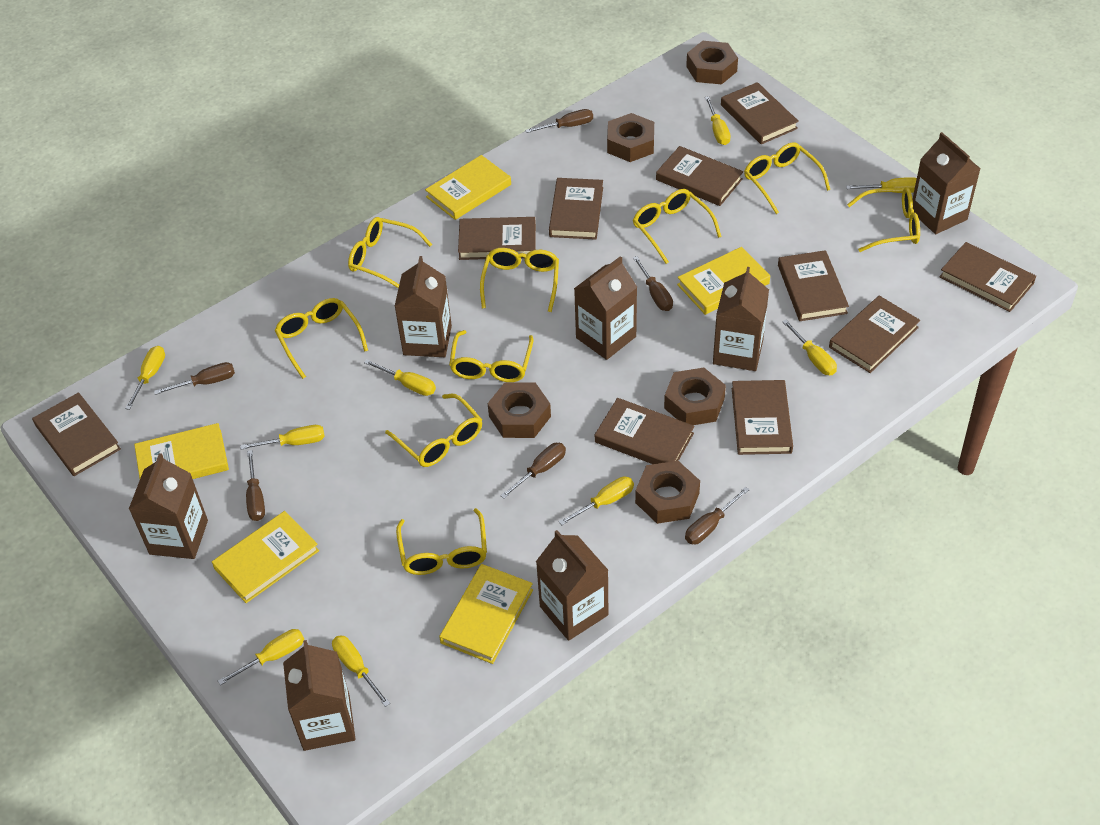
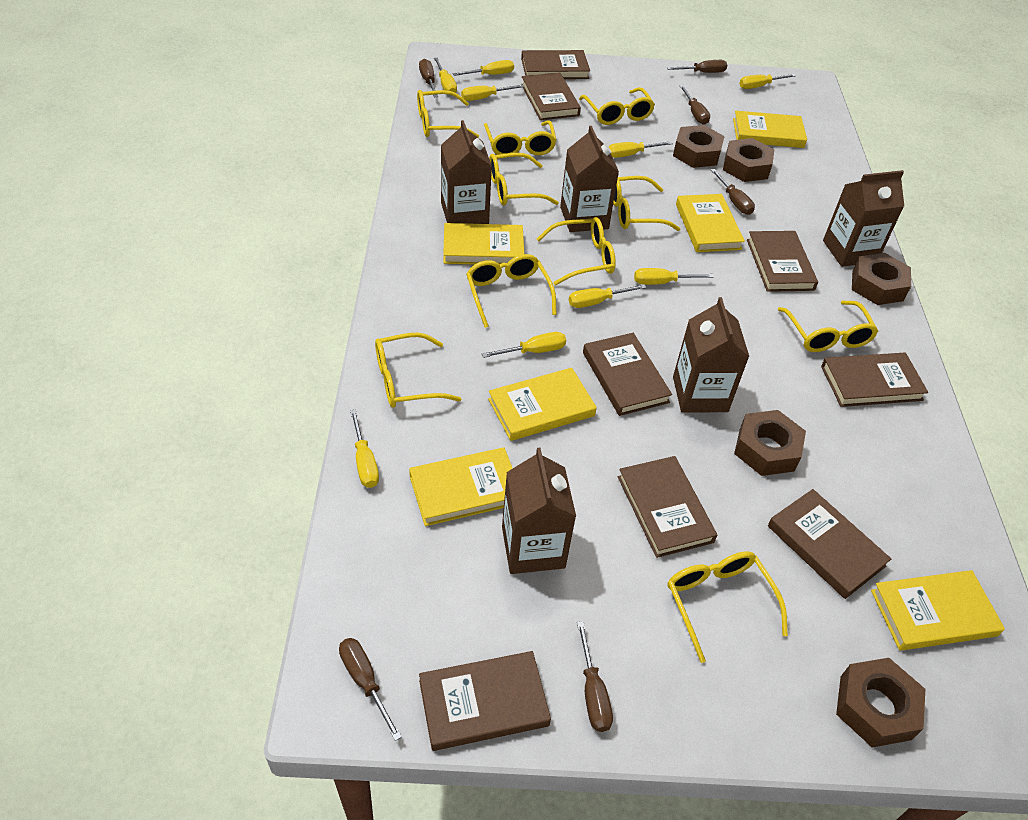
brown book: [32,392,121,476] [458,217,536,260] [549,178,603,240] [595,398,695,464] [656,146,743,206] [721,82,799,144] [732,380,793,455] [778,250,849,321] [829,296,920,373] [939,242,1036,312] = 10 -> [419,651,551,751] [521,50,590,79] [521,72,581,120] [583,333,672,416] [618,456,717,558] [747,231,818,292] [768,489,891,599] [821,353,928,407] = 8
brown carton: [129,453,208,559] [283,640,355,751] [394,256,452,357] [536,530,608,641] [574,256,637,360] [713,267,769,371] [913,132,981,234] = 7 -> [441,120,492,224] [502,448,576,574] [560,126,619,232] [673,297,749,413] [823,170,904,267] = 5
yellow book: [134,423,229,479] [212,511,319,603] [425,155,511,220] [439,564,533,664] [677,247,770,315] = 5 -> [409,448,513,526] [443,223,524,264] [488,368,597,441] [676,194,745,252] [733,111,807,148] [871,570,1005,651] = 6
yellow glasses: [275,298,368,379] [348,217,432,288] [385,394,482,467] [396,508,487,575] [449,330,534,382] [480,248,559,312] [633,189,722,264] [744,142,830,214] [847,187,920,252] = 9 -> [375,333,461,408] [417,90,479,138] [466,254,557,328] [484,120,556,155] [489,153,559,205] [537,217,616,286] [579,87,655,125] [613,176,680,231] [668,551,788,663] [778,301,878,352] = 10

